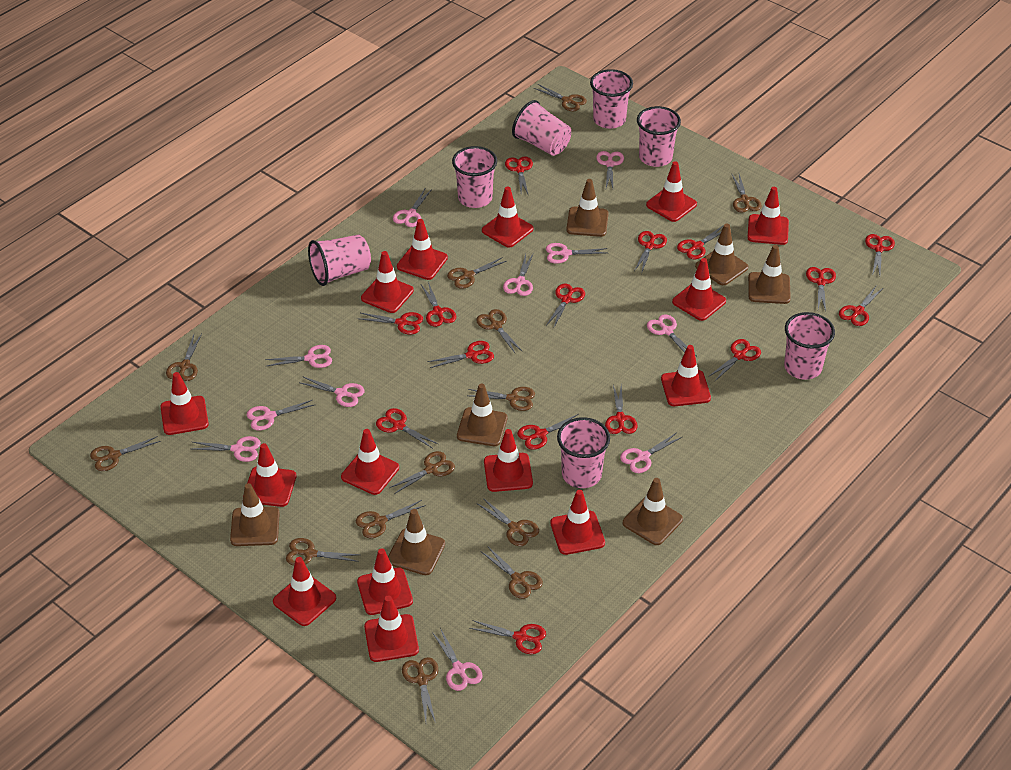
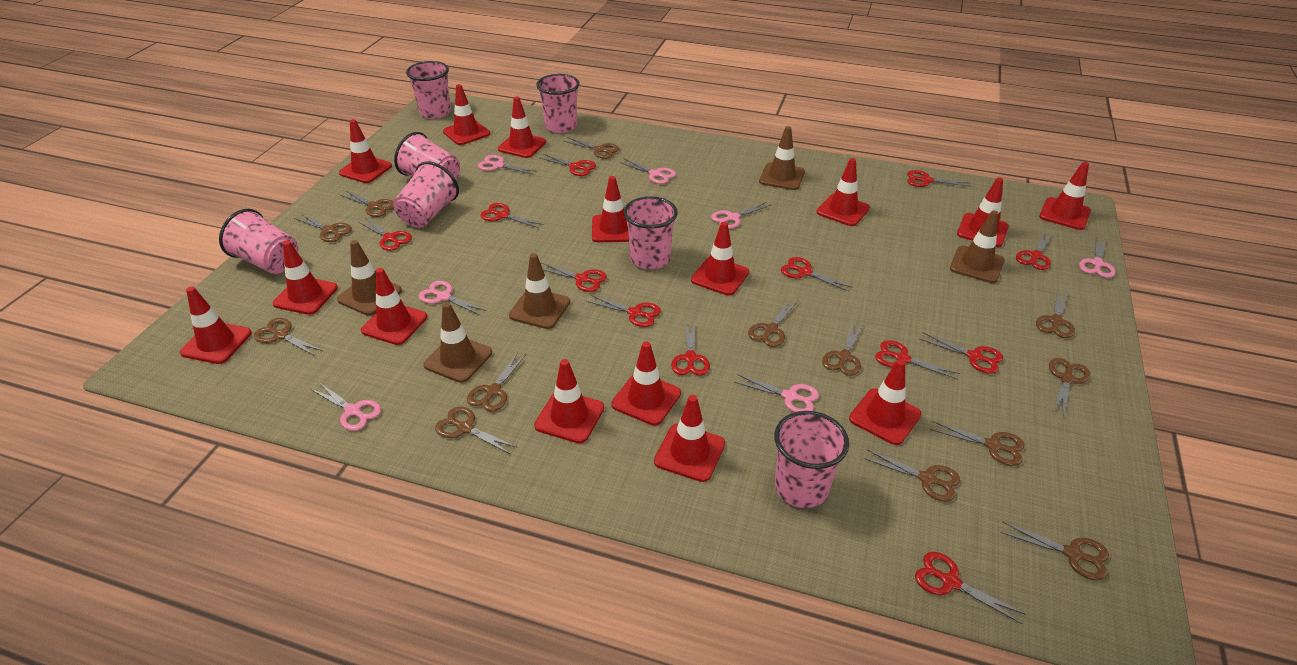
brown traffic cone: [230,483,280,546] [388,509,445,575] [457,383,507,446] [566,179,609,237] [623,478,683,545] [695,223,748,285] [748,245,791,304] = 7 -> [337,240,402,315] [423,302,492,383] [509,253,570,329] [759,126,805,190] [950,211,1004,283] = 5
pink scissors: [193,436,261,462] [246,400,314,431] [265,345,332,368] [299,376,365,407] [393,189,432,227] [432,628,482,691] [503,253,534,296] [546,243,608,264] [596,151,624,188] [620,433,682,473] [647,314,697,356] = 11 -> [311,383,381,431] [419,281,487,316] [478,155,537,174] [619,158,676,184] [711,202,771,229] [734,374,819,412] [1079,236,1116,278] = 7
red scissors: [360,312,423,335] [376,408,438,449] [421,282,456,327] [427,341,494,368] [469,620,546,654] [505,157,533,196] [517,414,578,450] [547,284,585,329] [605,385,637,434] [634,231,667,274] [677,225,724,259] [708,339,761,381] [806,267,836,311] [839,286,883,326] [865,234,895,276] = 15 -> [359,218,412,251] [480,203,543,228] [540,154,596,176] [541,262,607,292] [586,295,661,327] [671,323,710,376] [781,257,853,292] [875,340,960,380] [907,170,972,187] [915,552,1026,624] [920,332,1003,374] [1016,232,1053,270] = 12

